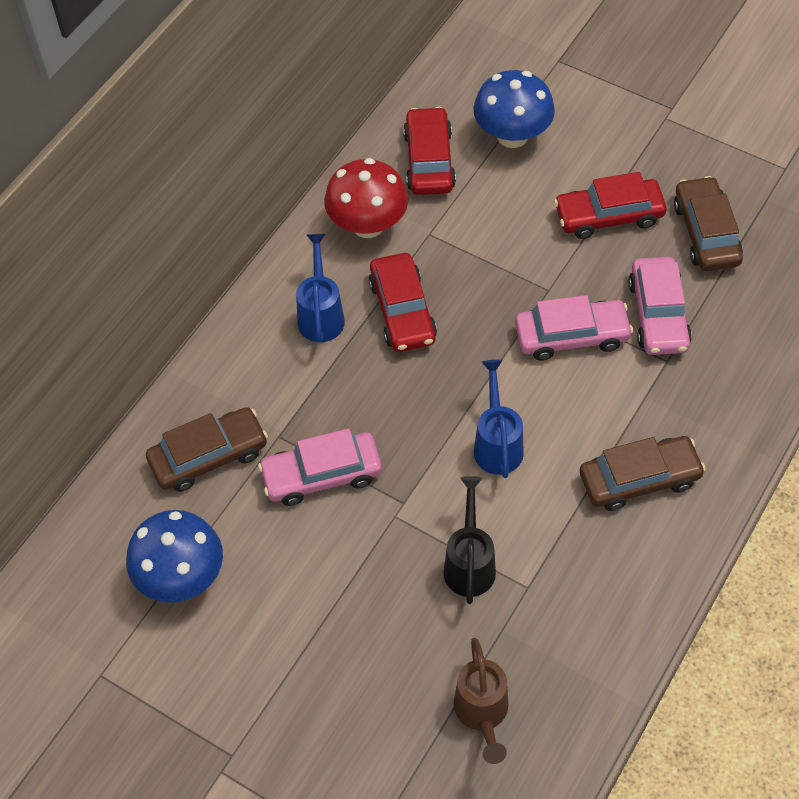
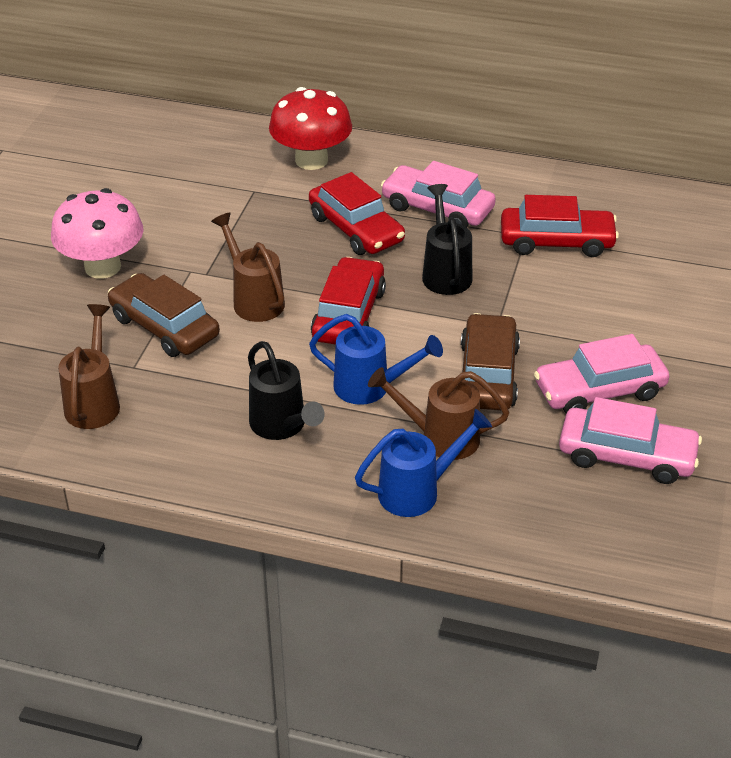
black watering can: [444,476,496,604] = 1 -> [248,341,325,440] [422,184,472,295] = 2
blue mushroom: [126,510,223,603] [474,70,555,148] = 2 -> none = 0
brown car: [146,407,268,492] [580,436,706,511] [674,176,743,271] = 3 -> [108,273,220,357] [461,313,520,410] = 2
brown watering can: [454,638,508,764] = 1 -> [58,304,120,429] [211,212,285,322] [368,367,509,460] = 3
pink mushroom: none = 0 -> [51,188,144,279] = 1

